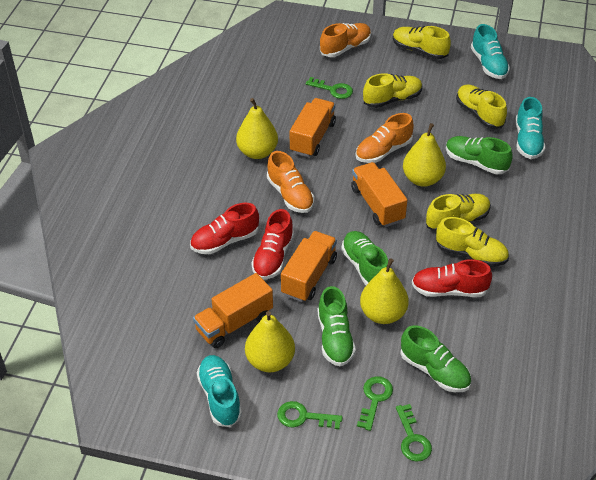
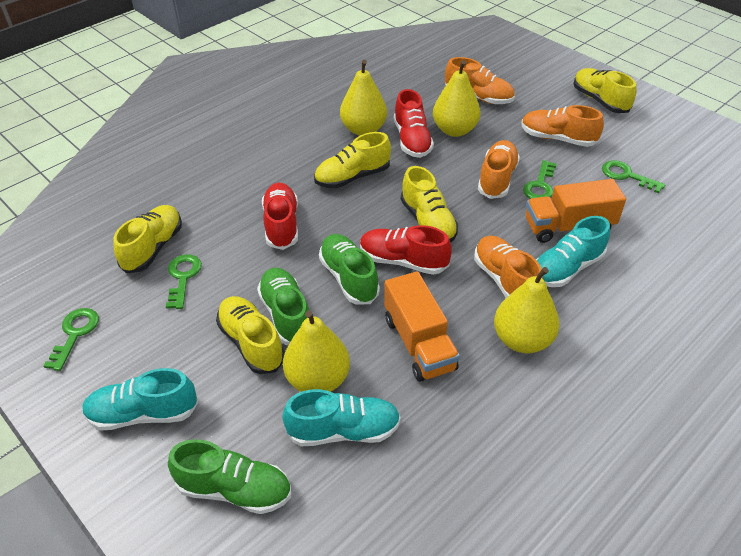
green shoe: [318,286,356,366] [341,231,388,285] [400,325,471,392] [446,136,513,174] = 4 -> [168,439,291,514] [257,268,309,345] [319,234,380,304] = 3
orange shoe: [267,151,314,213] [320,23,371,57] [355,113,414,163] = 3 -> [445,57,515,104] [474,236,543,298] [478,140,520,199] [521,105,604,147] = 4
orange truck: [193,273,273,348] [281,231,337,302] [290,98,336,157] [351,162,407,227] = 4 -> [384,271,460,382] [526,179,626,243] = 2

